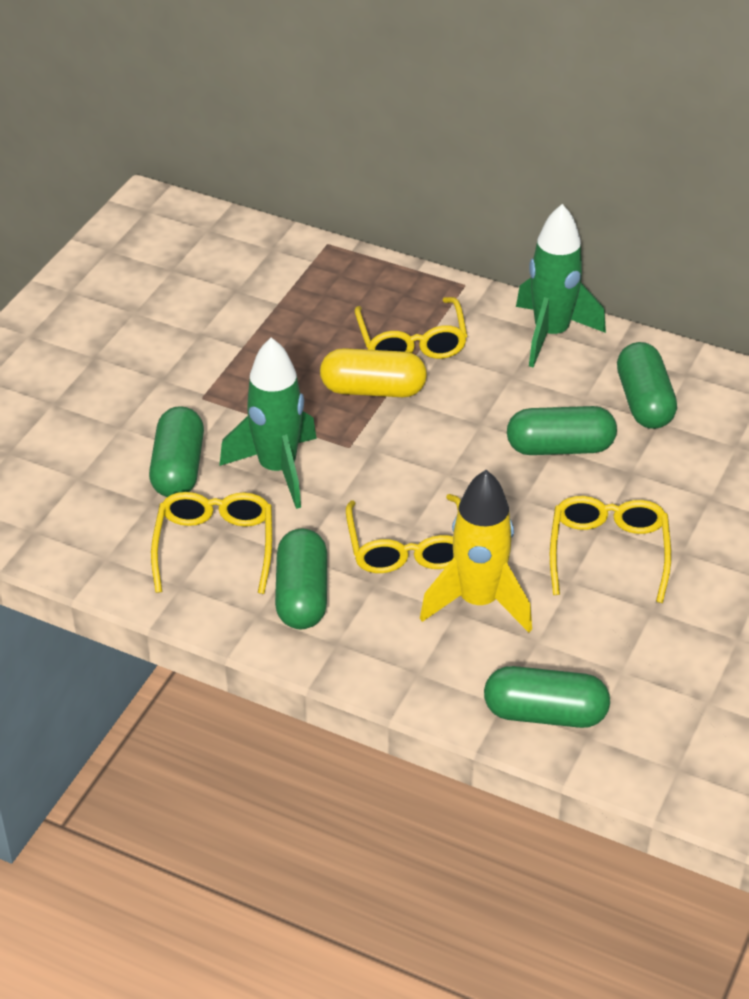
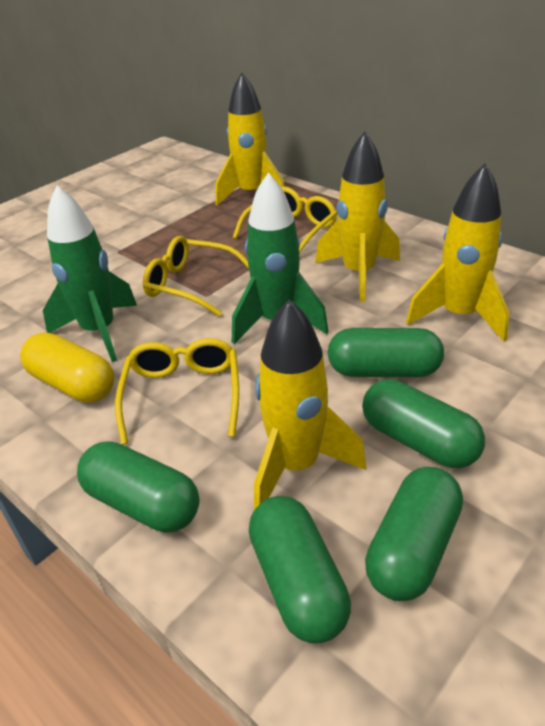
yellow glasses: [151,492,272,594] [346,494,461,573] [354,297,467,359] [550,496,671,603] = 4 -> [115,338,239,445] [143,236,249,316] [233,186,337,253] = 3
yellow rocket: [420,470,532,632] = 1 -> [215,72,284,205] [254,299,366,510] [315,131,400,302] [406,164,509,341] = 4

